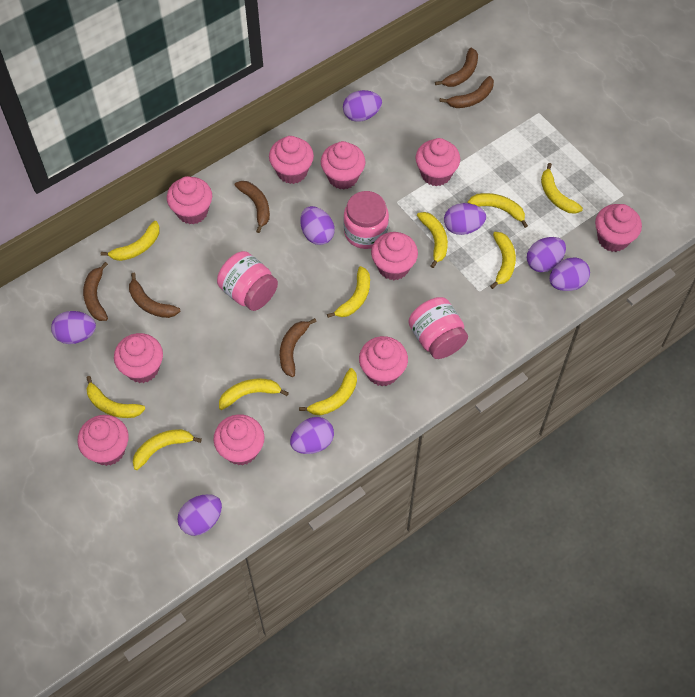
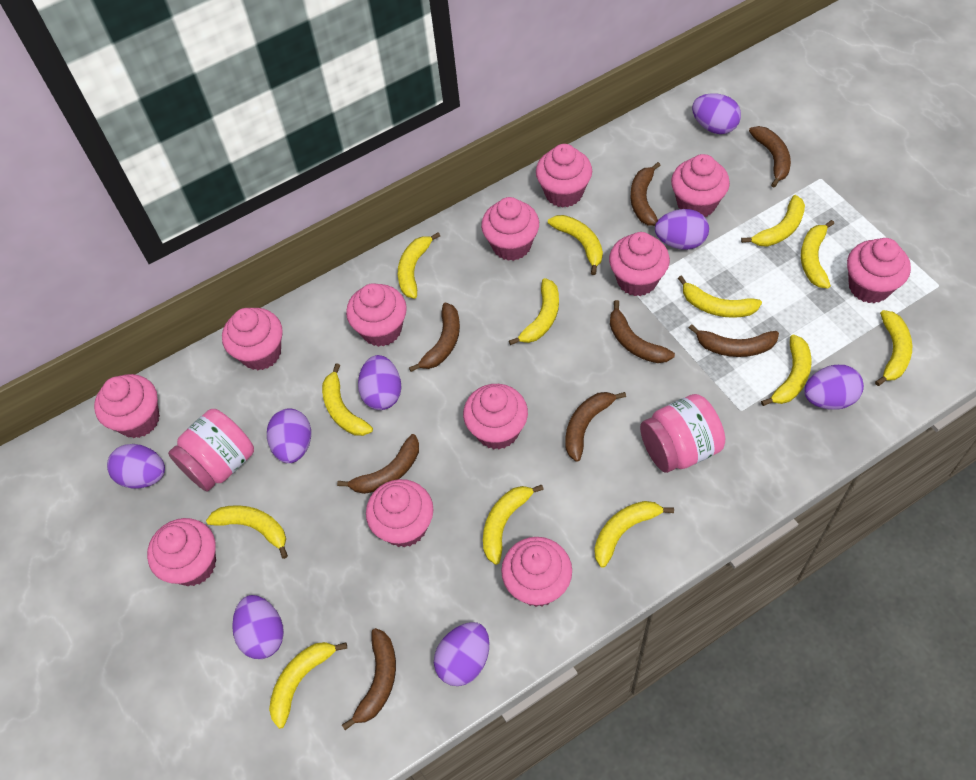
brown banana: [83,262,108,321] [129,273,180,318] [234,181,270,233] [280,318,317,377] [435,48,478,87] [439,76,494,108] = 6 -> [337,434,419,494] [342,628,396,730] [409,303,460,372] [565,392,626,462] [610,300,675,363] [631,162,661,226] [689,324,779,357] [749,126,791,188] = 8
pink cupcake: [77,415,129,466] [114,333,163,383] [167,176,212,225] [213,414,265,465] [269,136,314,184] [321,141,366,190] [359,336,408,386] [371,232,418,280] [415,138,460,186] [595,204,642,252] = 10 -> [94,374,160,438] [147,518,216,586] [222,308,283,371] [346,283,407,347] [366,479,434,548] [463,384,528,450] [481,197,539,261] [501,537,572,607] [536,144,592,207] [609,232,670,296] [671,154,730,217] [847,238,911,303] = 12
pink jar: [217,251,278,311] [344,191,389,249] [408,297,468,359] = 3 -> [168,409,254,492] [640,394,725,473] = 2
yellow banana: [86,376,145,418] [101,221,160,261] [133,429,202,470] [219,379,289,410] [299,368,357,415] [327,266,370,318] [417,212,448,268] [467,193,528,228] [490,232,516,289] [541,163,583,214] = 10 -> [206,505,288,559] [269,642,347,729] [322,363,373,436] [398,232,440,299] [483,485,544,565] [509,278,559,345] [548,215,603,275] [594,501,674,568] [678,275,762,318] [741,195,805,247] [761,335,811,406] [801,220,834,289] [875,310,912,386] = 13

